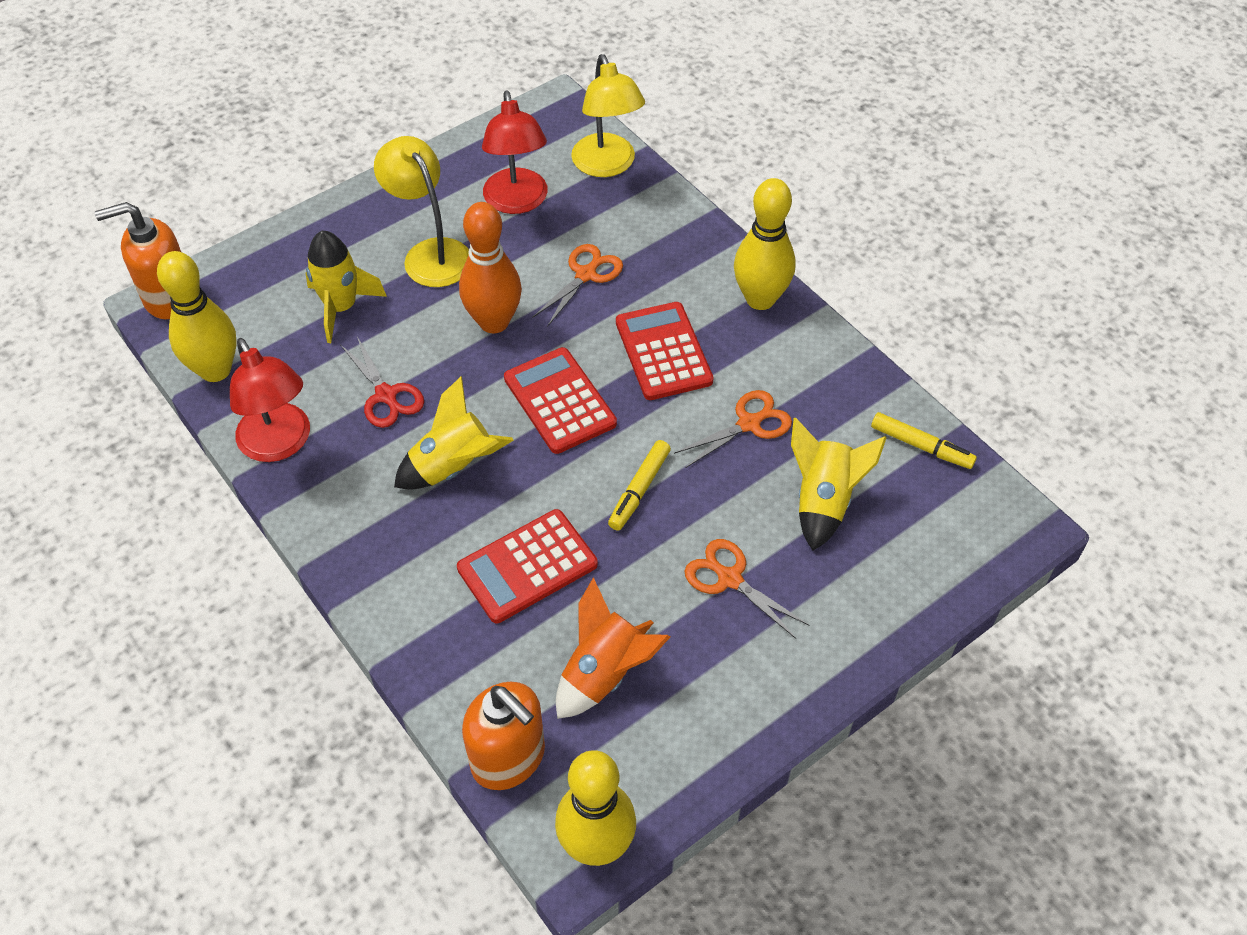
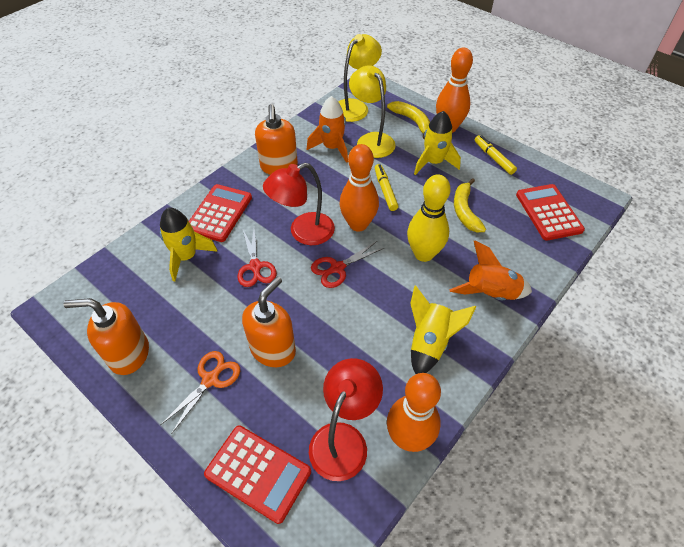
orange bowling pin: [459,202,522,333] = 1 -> [339,144,379,232] [387,373,441,452] [436,48,473,133] = 3
orange rocket: [556,578,670,719] = 1 -> [307,96,348,163] [450,241,532,300] = 2
orange scissors: [532,244,623,327] [674,390,792,468] [685,539,810,639] = 3 -> [161,351,240,434] = 1
orange soap dispenser: [95,202,181,319] [462,682,545,790] = 2 -> [63,298,149,375] [242,276,296,367] [255,104,298,175] = 3
red scissors: [341,337,424,428] = 1 -> [237,229,277,287] [311,241,384,288] = 2
yellow banana: none = 0 -> [387,101,430,139] [454,178,486,232] = 2
yellow bowling pin: [157,251,236,382] [555,750,636,866] [734,178,796,310] = 3 -> [407,174,451,262] = 1

